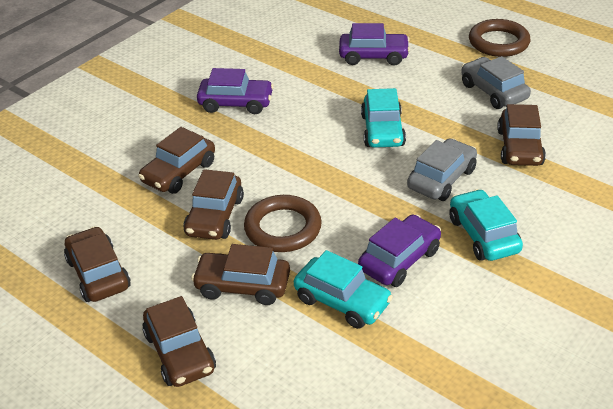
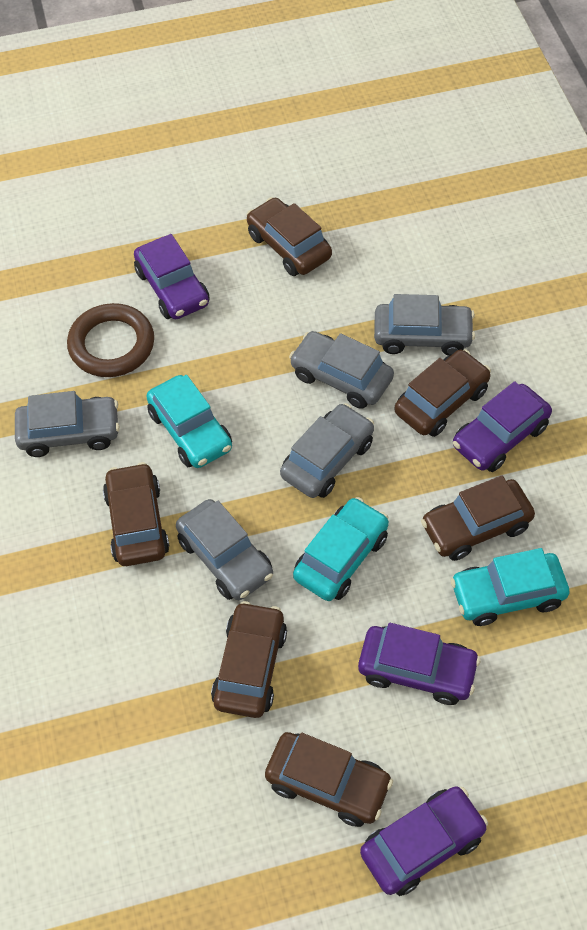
brown ring: [244,195,322,252] [469,19,530,57] = 2 -> [67,303,154,377] = 1
grey car: [407,138,477,201] [461,56,531,109] = 2 -> [15,391,120,457] [176,499,273,600] [280,403,374,498] [289,331,394,409] [374,294,475,356] = 5
purple car: [197,68,274,114] [339,23,410,65] [358,214,441,287] = 3 -> [134,234,210,319] [358,623,481,705] [360,786,488,896] [453,381,552,472] = 4

